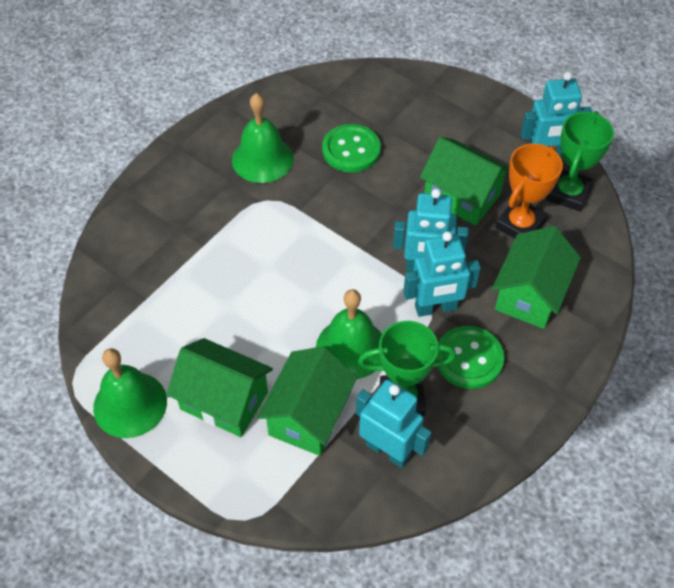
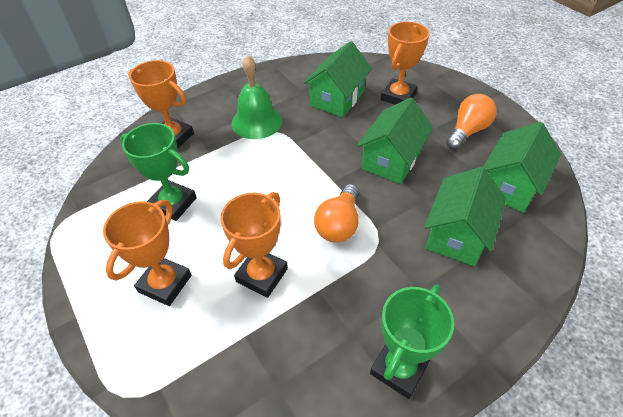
green bell: [93,348,167,438] [232,93,294,183] [316,289,382,379] = 3 -> [231,55,282,139] = 1
green button: [322,124,381,172] [436,326,504,389] = 2 -> none = 0
orange light bulb: none = 0 -> [314,184,359,242] [446,94,497,149] = 2
orange trophy: [496,144,563,239] = 1 -> [103,200,192,306] [128,60,194,149] [220,192,288,298] [381,21,430,105] = 4
turquoise robot: [356,380,431,468] [393,189,468,271] [403,231,481,317] [520,72,593,158] = 4 -> none = 0

